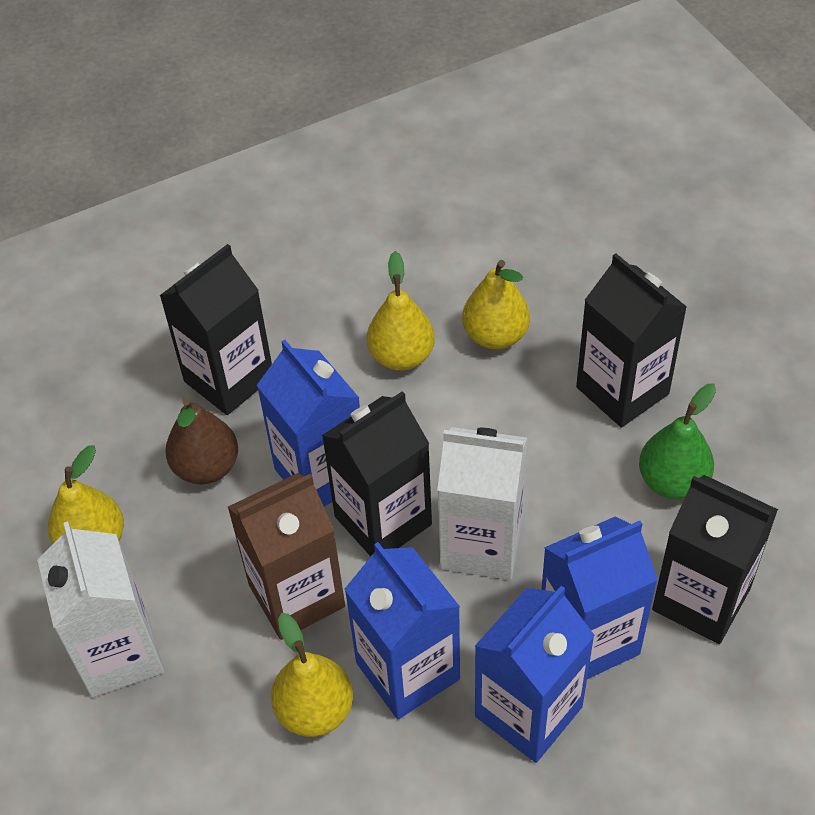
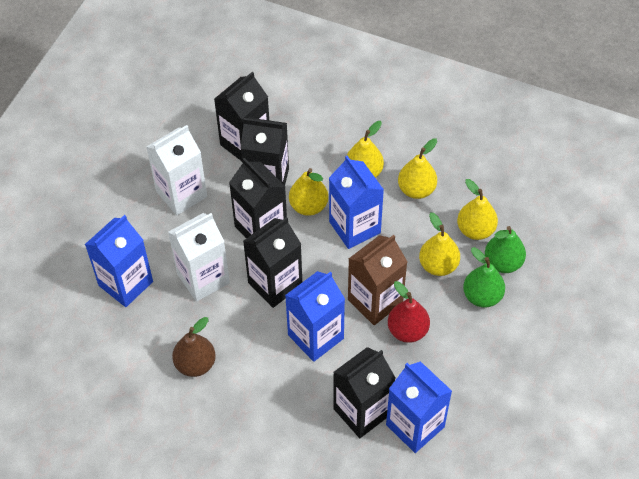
black carton: [159,244,272,415] [322,391,432,556] [576,253,687,428] [652,475,778,644] = 4 -> [214,72,269,161] [229,158,287,238] [241,118,289,186] [243,217,302,308] [333,347,395,438] = 5
green pear: [639,384,716,499] = 1 -> [463,247,505,308] [485,226,526,273] = 2
red pear: none = 0 -> [388,281,430,343] = 1
yellow pear: [48,445,124,545] [271,613,353,737] [367,251,435,370] [462,260,530,349] = 4 -> [289,168,328,216] [346,121,384,178] [398,138,437,199] [419,212,460,276] [457,179,498,240] = 5

